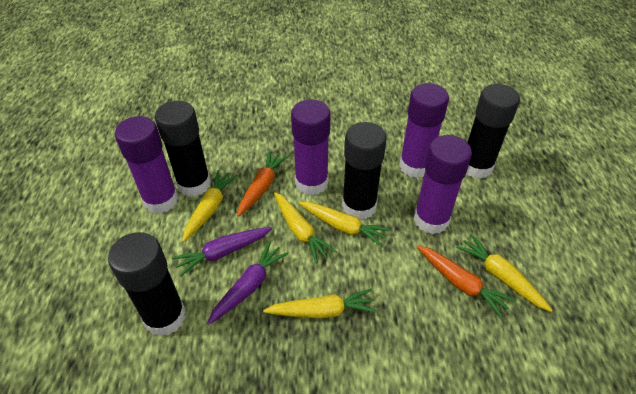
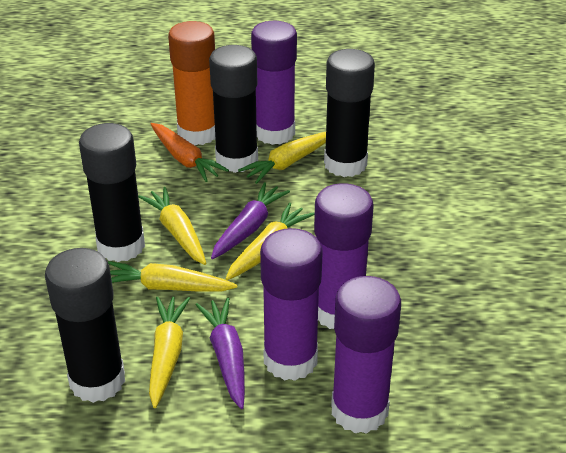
orange carrot: [237,151,289,217] [417,245,515,318] = 2 -> [151,123,229,182] = 1
orange glue stick: none = 0 -> [168,21,215,145] = 1

